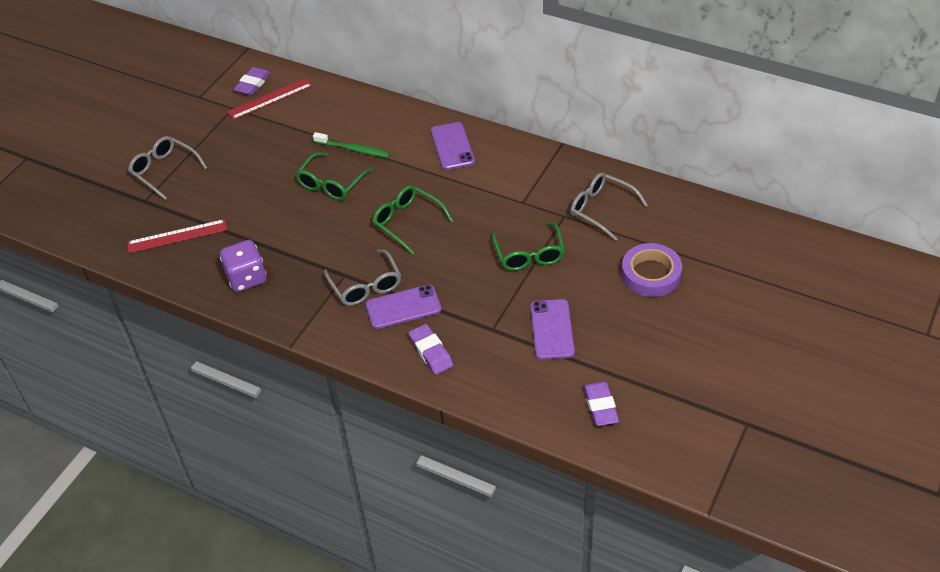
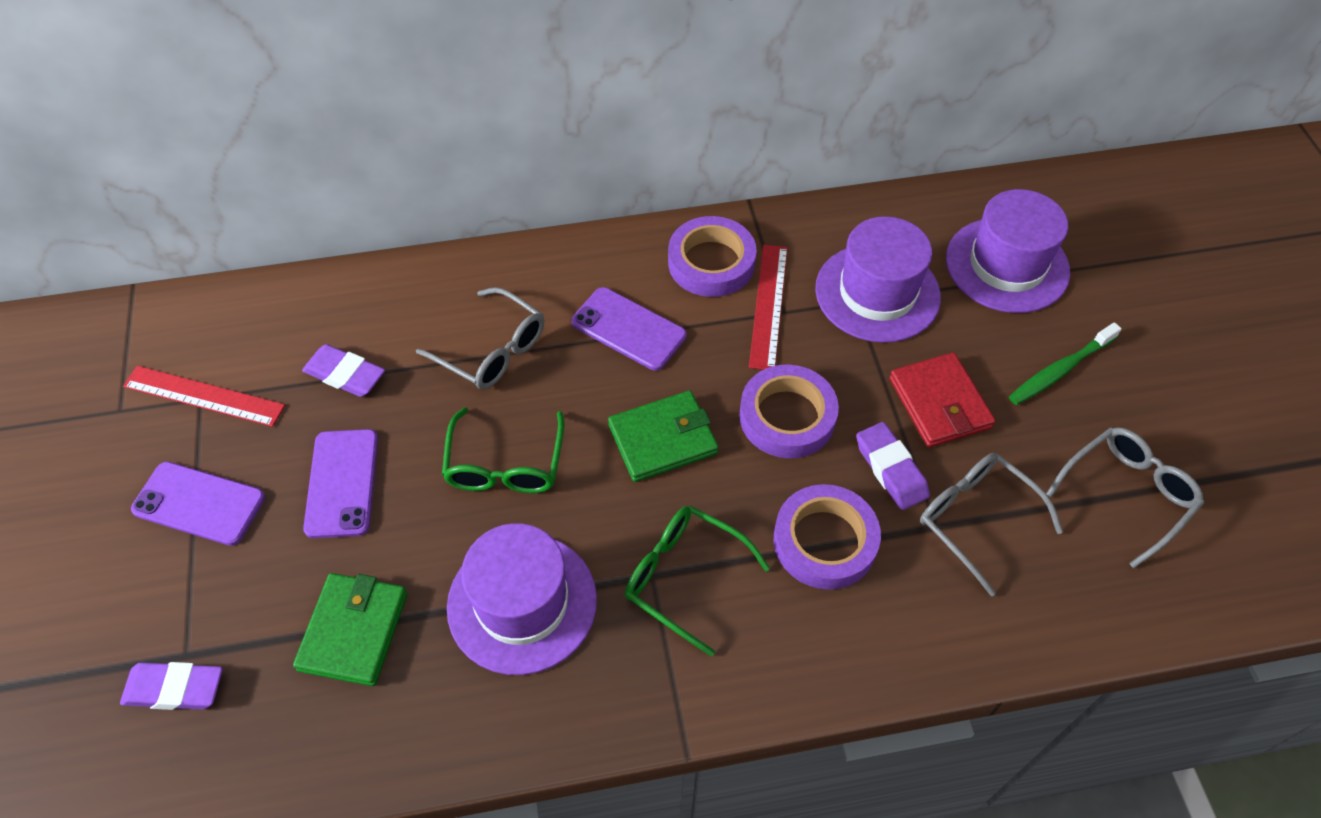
green glasses: [295,152,373,200] [372,185,453,254] [492,222,565,271] = 3 -> [442,407,565,493] [625,506,770,656] = 2
green wallet: none = 0 -> [293,573,407,686] [608,391,719,482] = 2
purple dice: [220,240,266,292] = 1 -> none = 0
purple hat: none = 0 -> [447,523,597,675] [815,216,941,343] [946,189,1070,313] = 3
purple tape: [621,243,682,297] = 1 -> [668,216,757,297] [739,365,839,458] [774,484,881,590] = 3
red wallet: none = 0 -> [889,352,995,447] = 1

